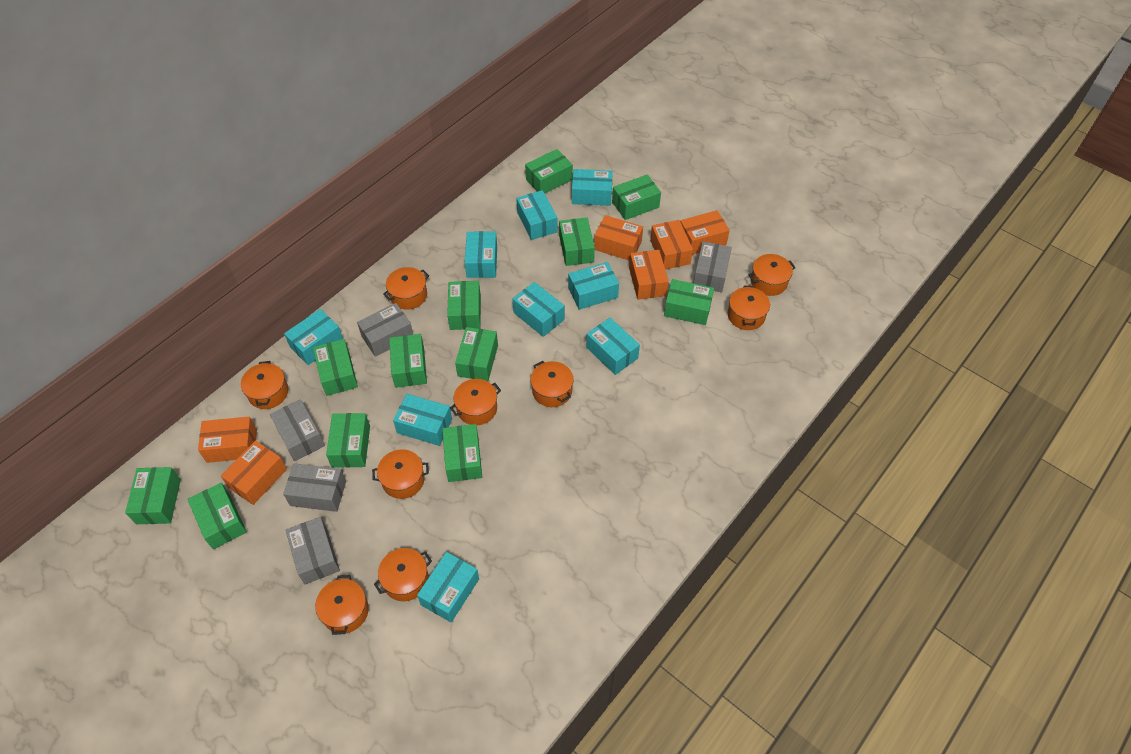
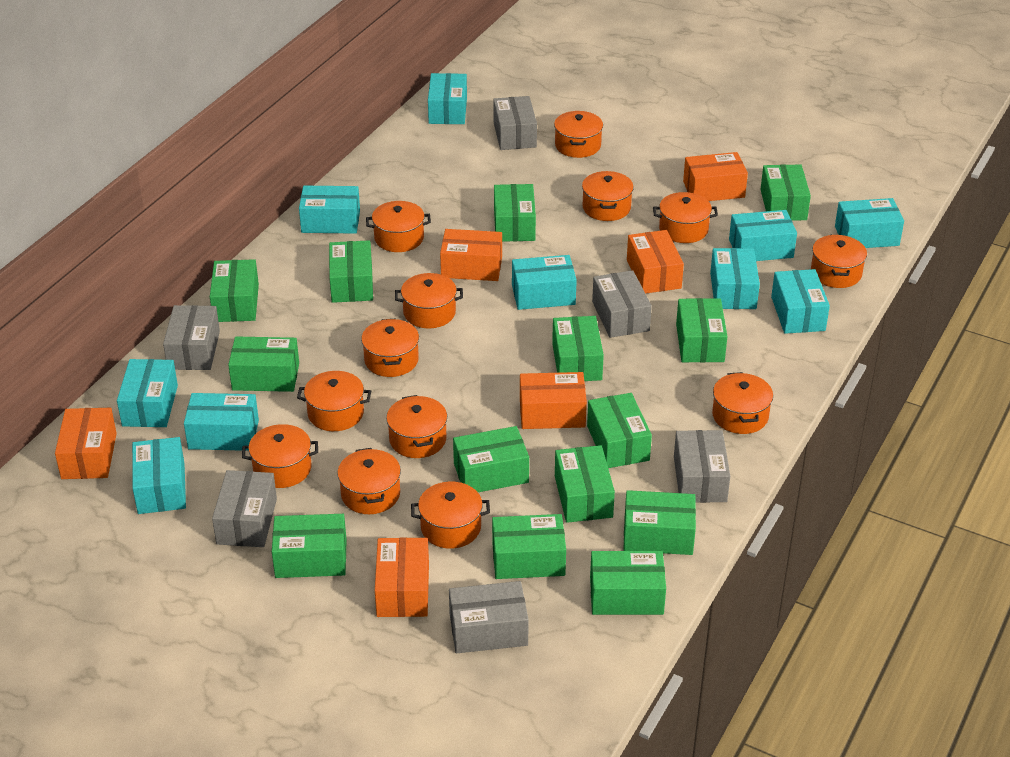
green box: [125,467,181,524] [187,483,247,549] [313,339,358,396] [326,413,370,468] [389,334,427,388] [442,424,482,482] [447,281,481,330] [455,327,498,381] [525,149,573,193] [559,217,595,266] [612,175,661,220] [664,279,714,325] = 12 -> [210,259,259,322] [228,337,299,392] [272,514,347,578] [329,240,373,303] [453,426,529,492] [492,514,566,579] [494,184,536,242] [552,316,604,381] [555,445,615,523] [587,393,652,468] [590,551,666,615] [623,490,696,555] [676,298,727,362] [760,164,811,221] = 14
grey box: [270,399,325,461] [283,463,346,512] [285,517,340,584] [357,303,413,357] [694,242,732,293] = 5 -> [163,305,220,370] [212,470,277,547] [449,581,529,653] [493,96,537,150] [592,270,652,338] [674,430,730,503] = 6
orange pot: [241,361,288,409] [315,575,369,635] [372,449,429,499] [374,548,432,601] [383,267,429,310] [450,379,501,425] [530,361,574,407] [728,285,770,330] [749,254,796,296] = 9 -> [242,424,318,488] [297,371,371,431] [337,448,401,514] [361,318,419,377] [366,201,431,252] [386,395,447,458] [395,273,463,328] [411,482,490,549] [554,111,603,158] [582,171,634,221] [653,192,718,243] [712,372,773,434] [811,235,867,288] = 13
turquoise box: [284,309,343,365] [393,394,452,446] [417,552,479,622] [465,231,497,278] [513,282,565,337] [516,190,558,240] [568,262,619,310] [572,169,613,206] [586,318,640,375] = 9 -> [117,359,178,427] [132,437,186,514] [184,393,259,451] [299,186,360,234] [428,73,467,124] [512,255,577,310] [710,248,760,309] [729,210,797,261] [771,269,830,334] [835,198,904,248] = 10

